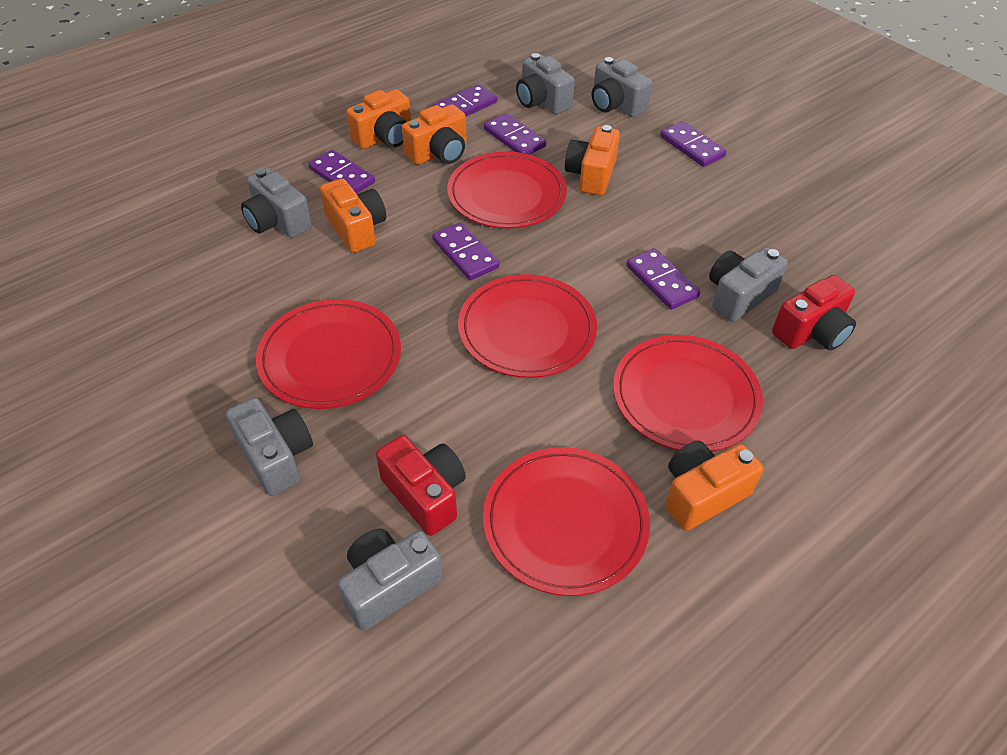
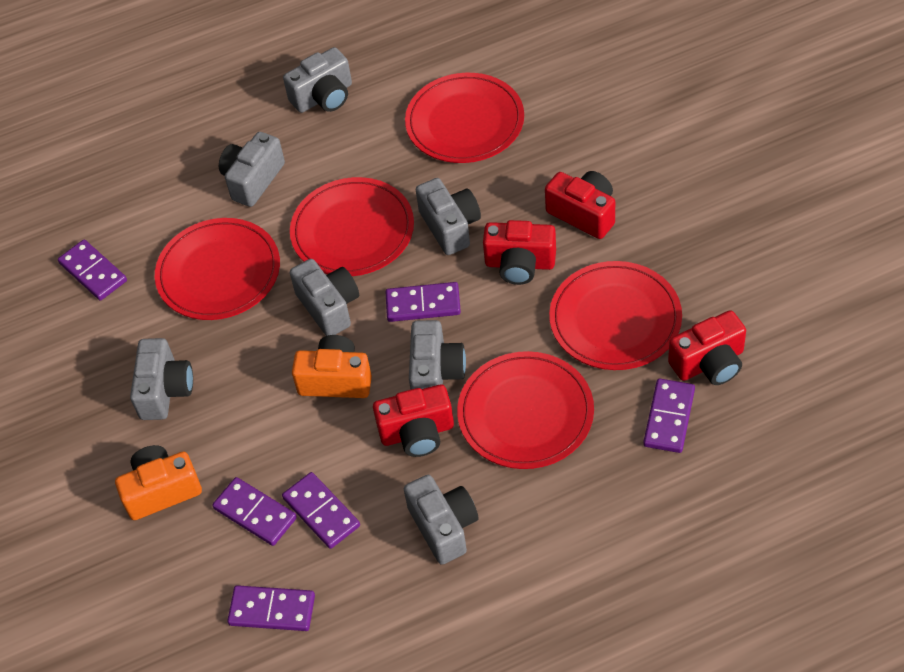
grey camera: [226,398,313,496] [241,168,312,238] [338,528,443,631] [516,53,575,114] [592,57,652,117] [709,247,788,322] = 6 -> [130,338,193,420] [219,132,285,207] [283,47,352,113] [290,259,359,336] [404,475,479,565] [409,320,466,389] [416,178,481,255] = 7
orange camera: [320,178,386,253] [346,89,411,149] [402,104,466,165] [565,125,620,195] [665,440,763,531] = 5 -> [115,445,202,520] [292,335,372,398] = 2
red camera: [376,435,466,536] [772,275,856,350] = 2 -> [373,385,454,457] [483,220,556,285] [545,171,615,239] [668,310,746,385] = 4

